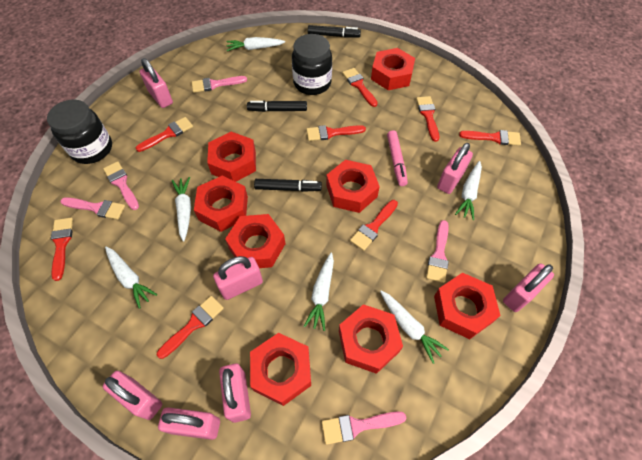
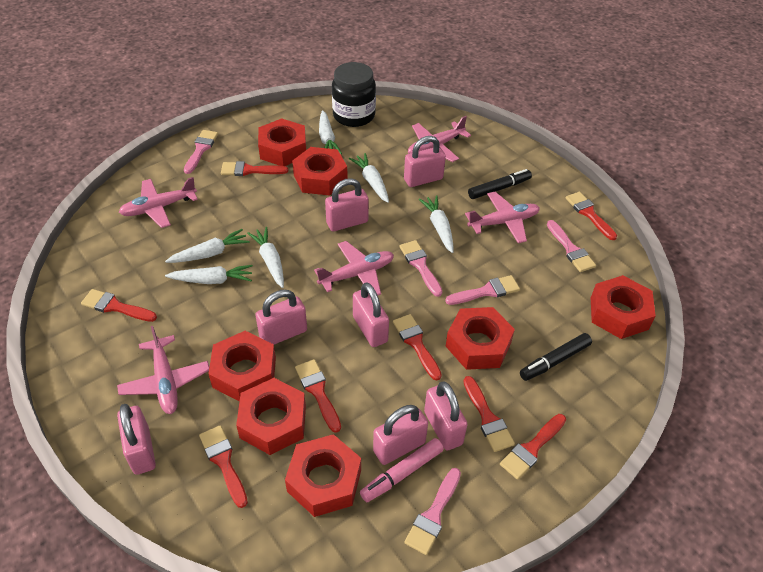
black jar: [47,100,112,164] [292,34,332,95] = 2 -> [332,62,376,127] = 1
black marker: [247,101,307,112] [254,179,322,192] [308,25,361,38] = 3 -> [468,169,532,199] [520,333,592,381] = 2
pink plane: none = 0 -> [117,326,209,414] [119,177,198,228] [314,241,394,296] [408,116,471,162] [465,192,540,243] = 5
red nut: [194,175,248,232] [207,131,256,182] [225,214,285,268] [250,333,311,406] [326,160,380,213] [339,304,403,374] [371,48,415,90] [434,273,501,339] = 8 -> [208,331,276,402] [236,378,306,455] [258,118,306,166] [285,434,361,517] [292,147,348,196] [446,307,515,370] [591,275,656,339] = 7

